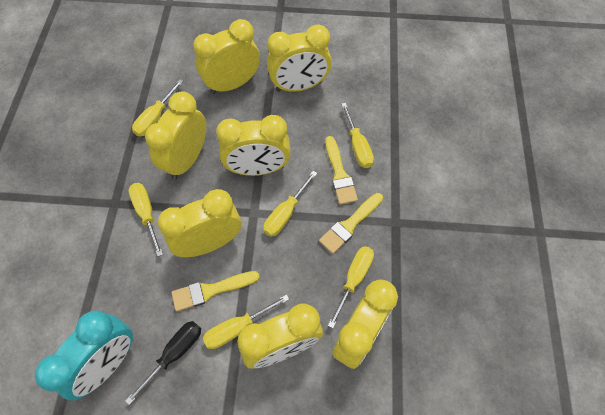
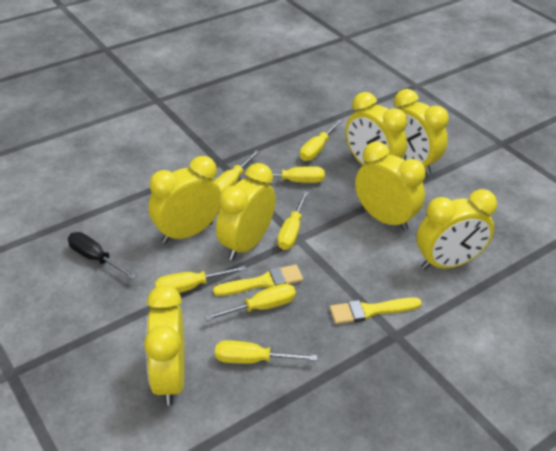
turquoise clock: [35,310,133,400] = 1 -> none = 0
yellow brush: [172,271,260,311] [319,193,383,254] [325,136,358,205] = 3 -> [213,265,303,296] [330,297,422,324] = 2
yellow screwdriver: [128,183,163,257] [132,79,183,137] [203,294,289,349] [263,171,317,237] [328,246,374,328] [341,103,374,168] = 6 -> [155,266,247,293] [204,283,296,321] [215,150,260,192] [215,340,317,364] [245,166,325,183] [277,191,308,250] [300,119,342,161] = 7

